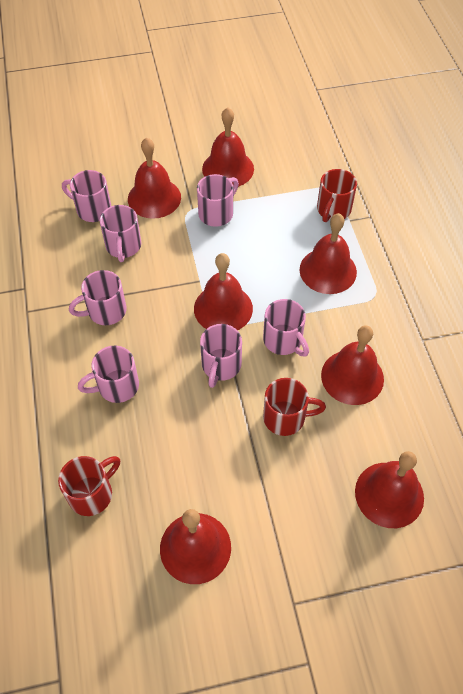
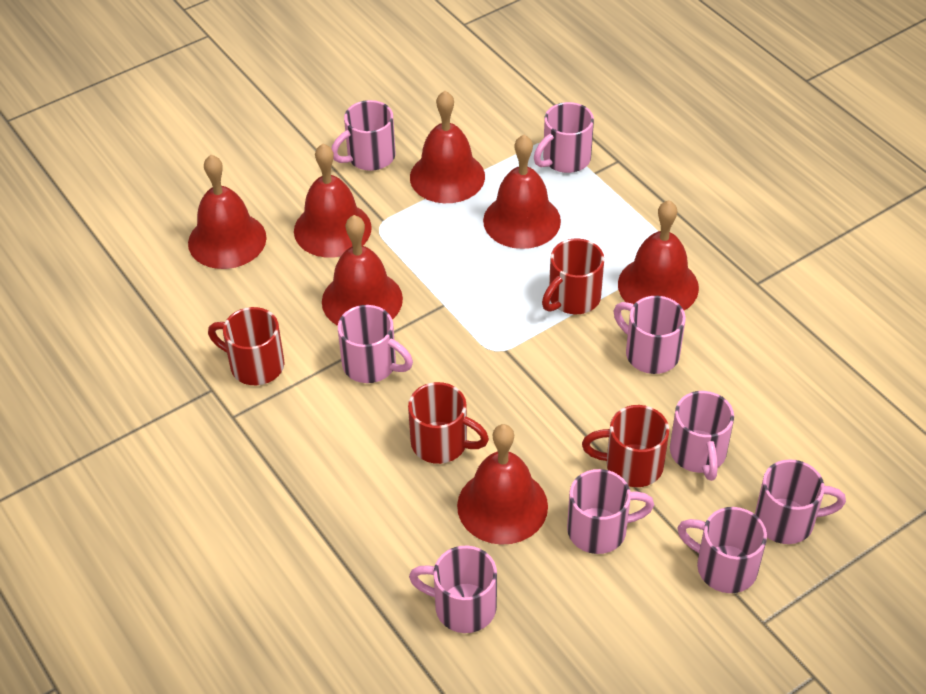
pink mug: [62,170,111,222] [69,270,126,325] [78,346,139,403] [100,205,141,262] [197,174,239,227] [200,324,242,388] [263,299,309,357] = 7 -> [331,100,396,171] [338,305,413,383] [409,546,497,633] [534,102,594,173] [567,469,654,554] [614,296,686,374] [670,391,734,481] [678,507,767,593] [755,459,846,544] = 9
red mug: [58,456,120,516] [263,378,326,436] [317,169,357,222] = 3 -> [208,307,285,385] [408,382,489,464] [542,238,604,314] [582,405,669,487] = 4

